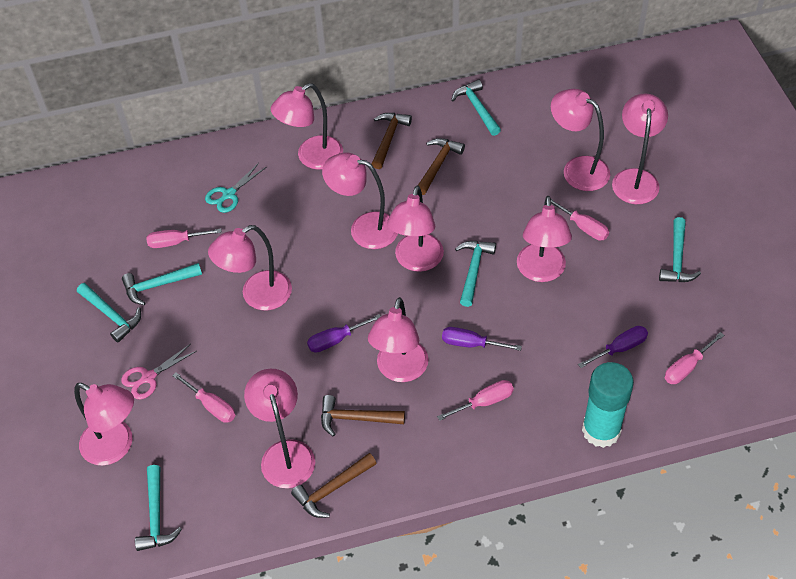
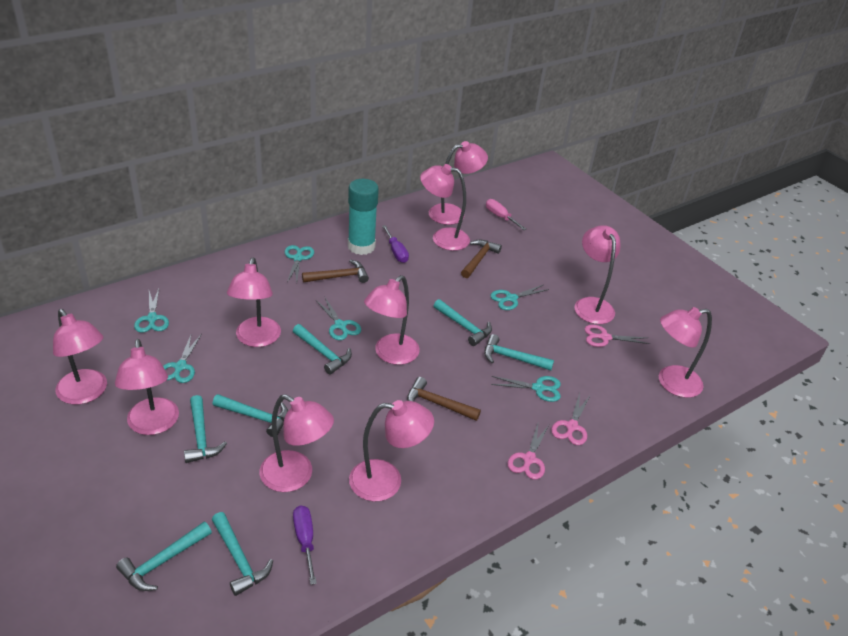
brown hammer: [291,453,377,518] [321,395,405,437] [372,113,412,169] [418,138,465,195] = 4 -> [302,259,369,283] [407,377,481,421] [461,240,502,278] = 3
pink scissors: [121,344,196,399] = 1 -> [507,424,549,480] [551,393,590,445] [584,325,650,347] = 3
pink screwdriver: [146,229,222,248] [172,372,235,423] [437,380,514,421] [551,199,609,240] [665,332,724,384] = 5 -> [486,199,526,230] = 1
purple screwdriver: [307,314,381,353] [442,327,522,351] [578,326,648,368] = 3 -> [293,505,317,585] [382,225,409,263] = 2
turquoise hammer: [77,283,141,342] [122,263,202,305] [135,465,182,551] [451,79,501,136] [455,241,496,307] [659,217,701,282] = 6 -> [116,522,212,591] [184,395,227,463] [212,394,288,437] [212,512,273,596] [293,324,352,375] [434,299,492,346] [484,334,554,371] = 7
turquoise scissors: [205,163,266,213] = 1 -> [134,289,169,333] [163,333,202,383] [285,245,314,282] [317,296,361,340] [490,285,549,310] [491,376,561,402] = 6

